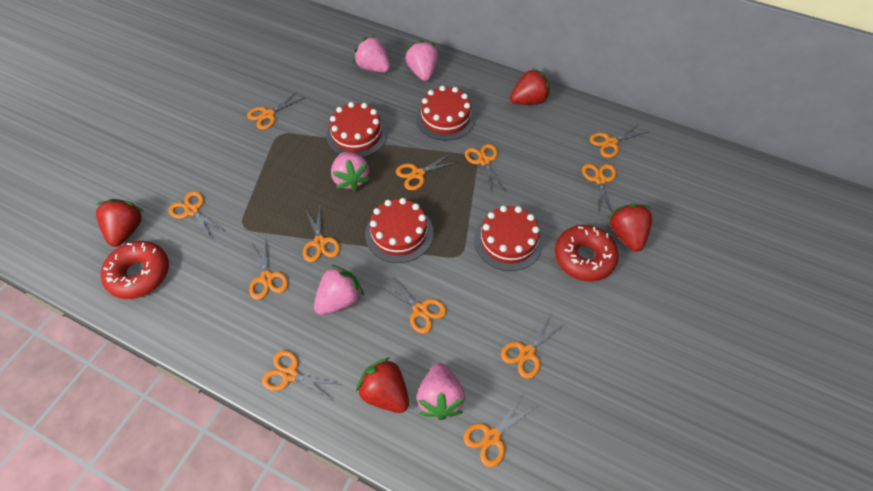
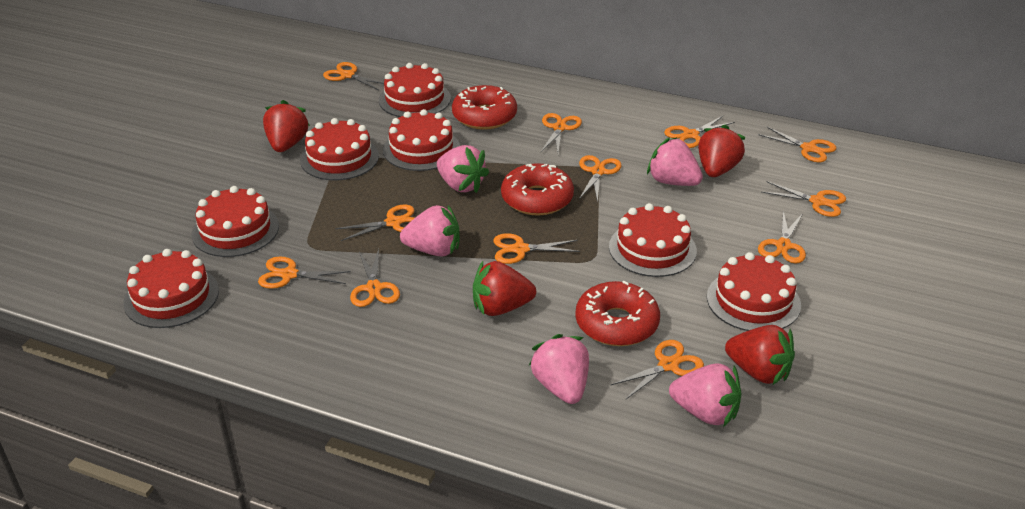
red cake: [326,102,387,157] [365,198,433,263] [416,86,476,141] [474,205,543,271] = 4 -> [123,249,219,328] [192,186,279,257] [300,118,379,180] [379,63,451,117] [383,109,460,171] [609,203,697,277] [707,252,801,331] = 7
red donut: [101,241,169,299] [555,225,619,281] = 2 -> [452,85,517,130] [501,163,574,216] [575,281,660,346] = 3

